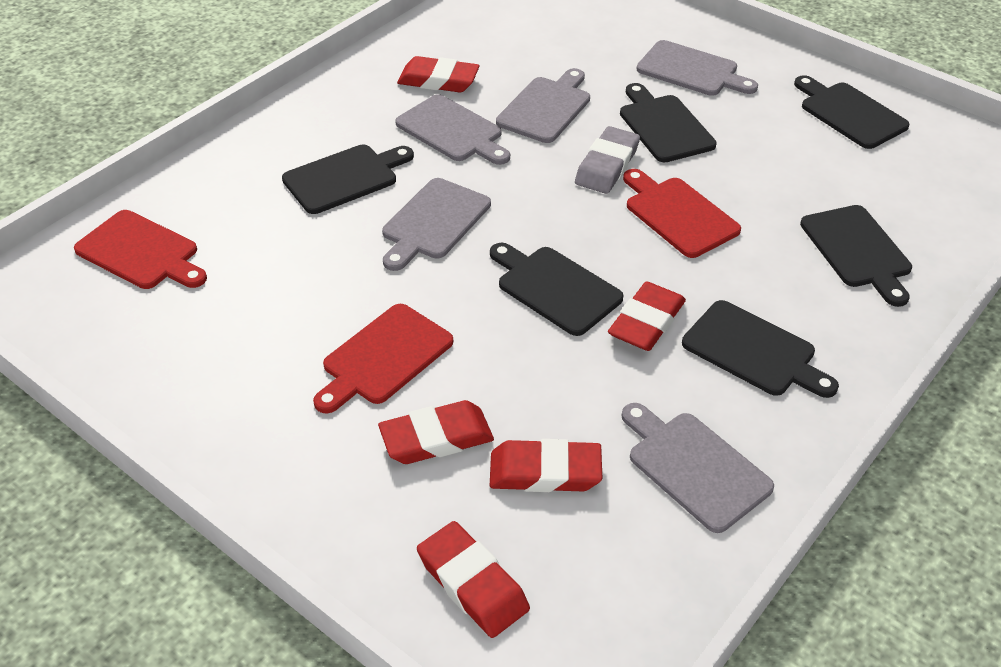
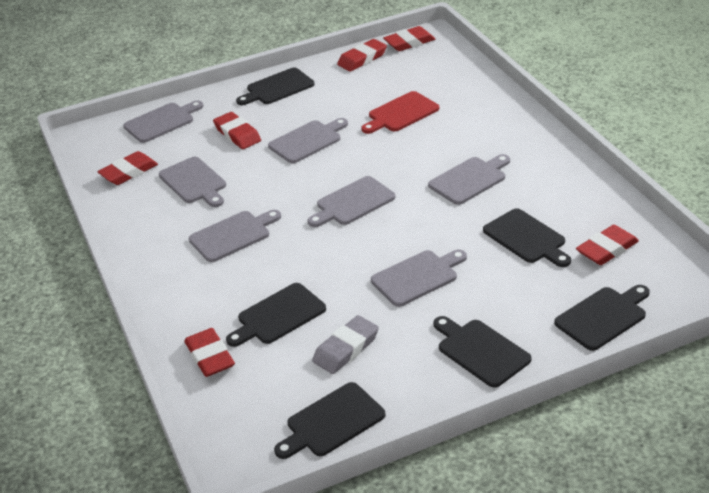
grey cutting board: [382,178,491,271] [395,94,510,165] [496,68,590,143] [622,403,774,533] [637,40,758,96] = 5 -> [123,101,203,143] [159,157,226,207] [189,210,281,262] [268,118,348,163] [308,176,395,227] [371,250,467,307] [428,154,510,205] = 7
red cutting board: [74,210,207,289] [313,304,453,414] [623,169,741,258] = 3 -> [361,91,439,134] = 1
red eraser: [378,400,494,464] [397,56,480,92] [417,521,530,638] [490,439,602,492] [608,282,686,351] = 5 -> [97,151,158,185] [184,328,235,377] [213,112,261,149] [337,39,387,72] [383,26,435,51] [576,225,639,265] = 6

